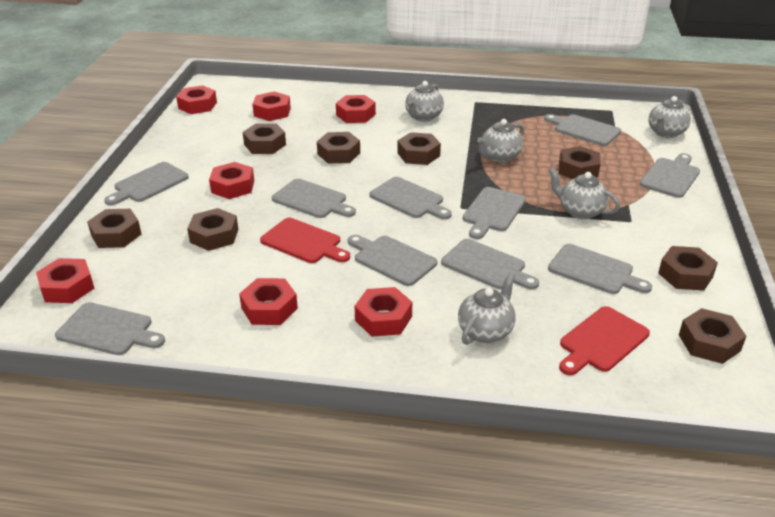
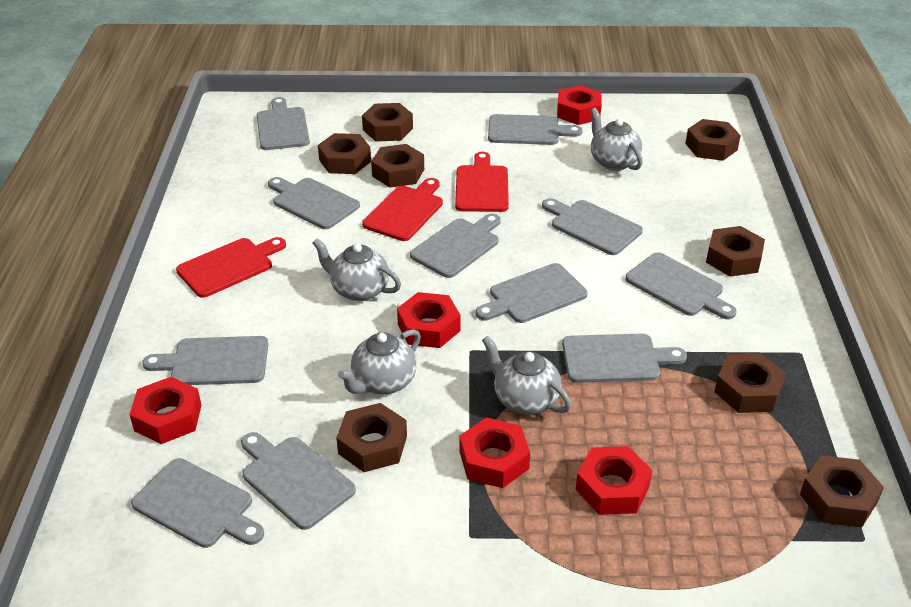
grey cutting board: [55,302,165,355] [104,162,189,206] [272,179,356,218] [348,235,437,286] [369,177,452,219] [441,239,539,289] [463,187,526,239] [544,114,621,146] [548,244,652,294] [640,153,700,198] = 10 -> [131,458,264,548] [142,336,268,385] [241,432,356,530] [257,97,310,150] [268,177,360,229] [410,214,501,278] [476,263,587,323] [488,114,583,145] [542,198,643,255] [562,334,687,383] [625,252,737,319] = 11
grey teapot: [405,81,444,122] [458,272,516,345] [477,119,524,162] [549,167,620,219] [648,96,691,138] = 5 -> [312,238,401,301] [338,329,421,395] [482,336,571,415] [590,108,643,171] = 4
red cutting board: [260,218,350,263] [559,306,650,375] = 2 -> [176,237,286,298] [362,178,443,241] [455,152,509,212] = 3
red nut: [36,258,95,303] [176,85,217,114] [209,162,254,199] [239,278,298,325] [252,91,291,121] [336,95,376,123] [355,287,412,337] = 7 -> [130,377,201,444] [397,292,460,348] [460,417,530,488] [557,85,602,125] [576,446,653,515] = 5

